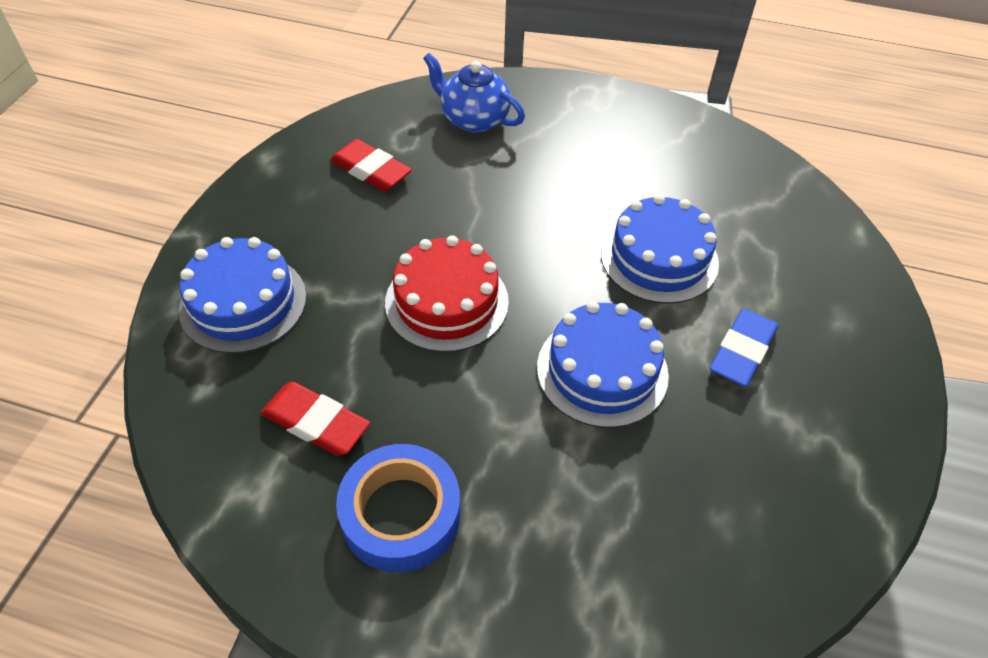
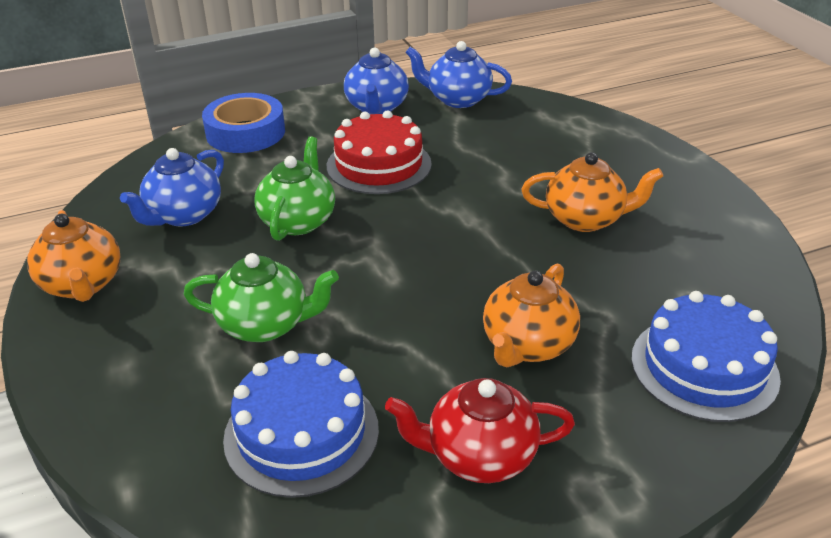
blue cake: [179,237,306,354] [537,301,669,428] [601,194,719,304] = 3 -> [223,351,379,498] [631,291,781,422] = 2
blue eraser: [709,309,778,387] = 1 -> none = 0
blue teapot: [423,53,525,133] = 1 -> [120,148,224,226] [344,48,409,114] [405,41,512,108] = 3
green teapot: none = 0 -> [183,253,339,342] [255,136,335,241] = 2
orange teapot: none = 0 -> [27,210,121,302] [483,263,580,367] [521,152,663,232] = 3
red eraser: [261,382,370,456] [330,139,412,191] = 2 -> none = 0
red teapot: none = 0 -> [385,378,575,483] = 1

